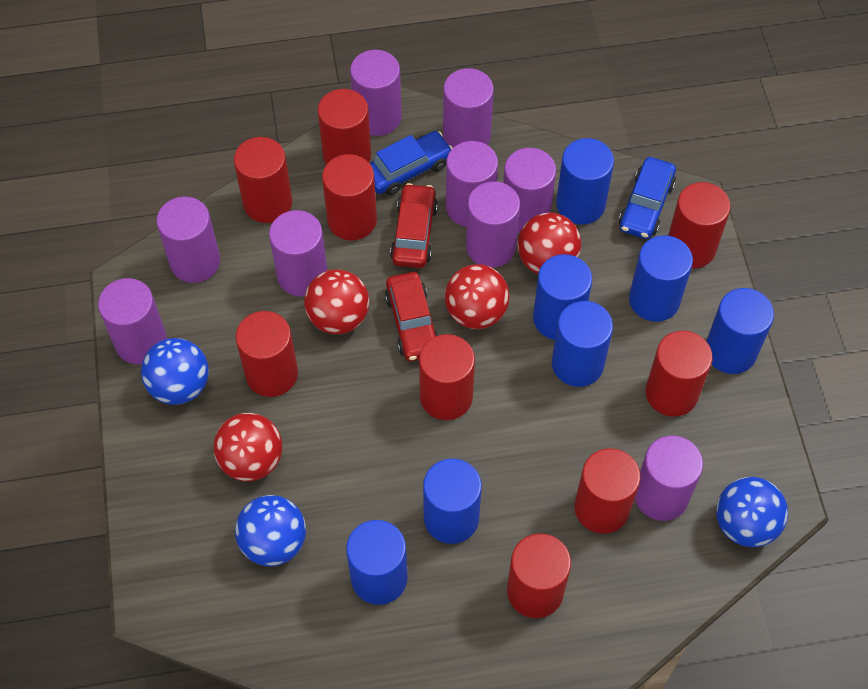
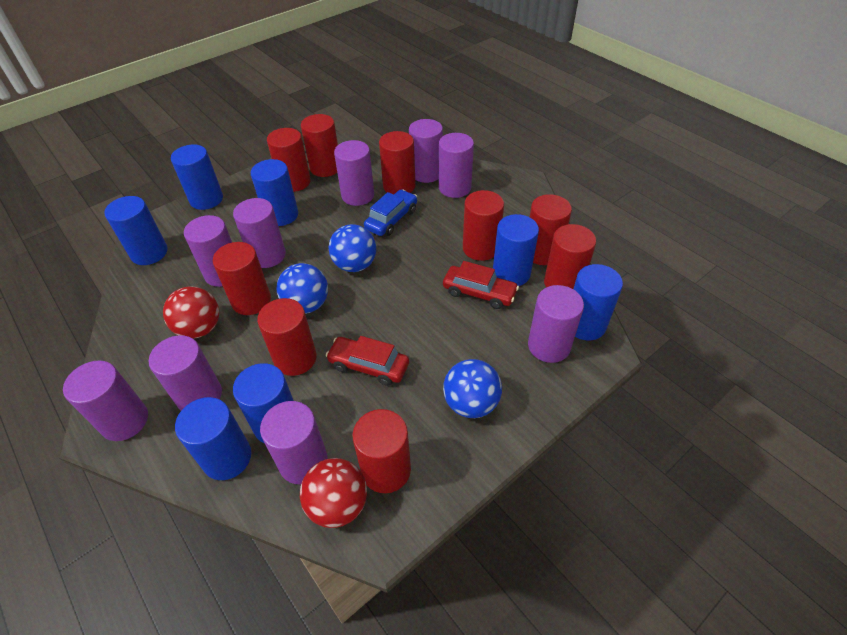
blue car: [370,131,453,195] [619,157,676,239] = 2 -> [364,189,417,236] = 1
red ball: [213,413,282,481] [304,269,369,334] [445,264,510,329] [518,212,581,274] = 4 -> [163,287,219,338] [300,458,367,528] = 2

